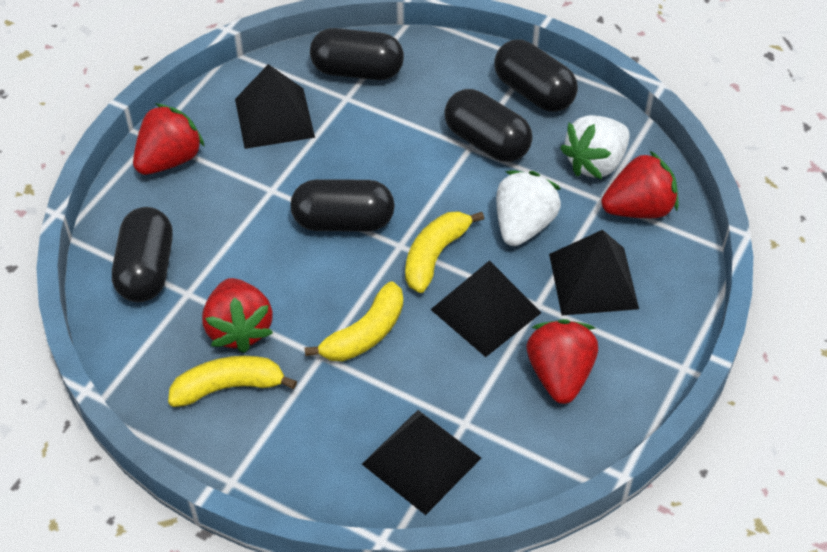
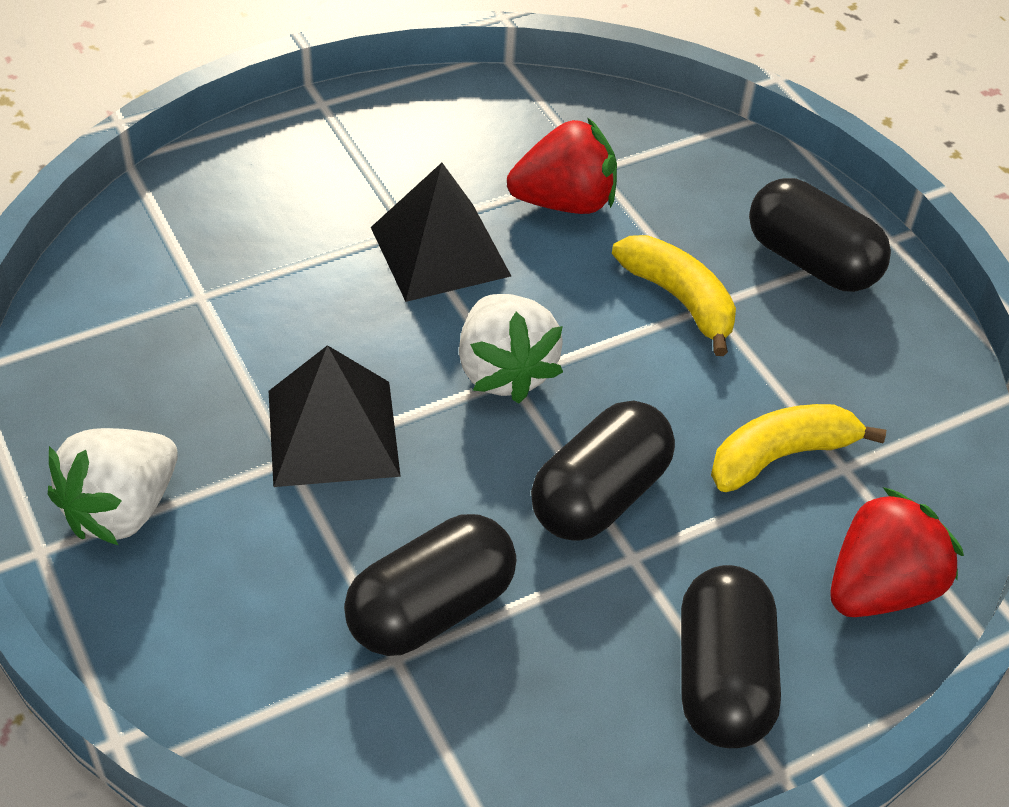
black capsule: [112,207,173,302] [290,179,395,232] [310,28,404,80] [444,89,533,162] [494,39,578,112] = 5 -> [344,514,516,656] [531,401,675,541] [681,565,781,748] [749,178,891,292] = 4
black pyramid: [235,64,315,149] [362,410,481,515] [430,260,541,357] [549,230,639,316] = 4 -> [269,345,401,487] [371,163,511,302] = 2
red strawberry: [133,103,205,175] [202,278,273,353] [527,319,598,404] [601,151,678,218] = 4 -> [507,117,617,214] [830,487,964,617] = 2
yellow banana: [168,356,297,407] [305,281,403,362] [405,211,484,293] = 3 -> [612,235,736,356] [711,404,886,492] = 2

